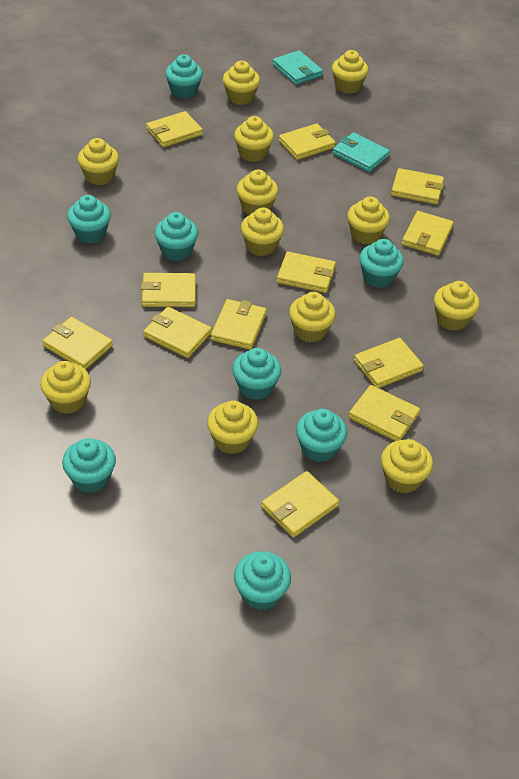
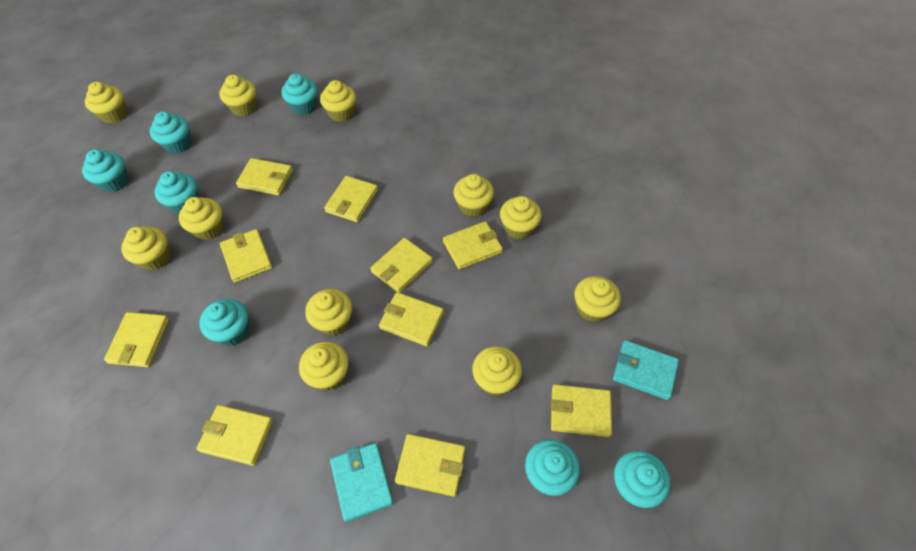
turquoise cupcake: [62,438,116,493] [67,195,111,244] [154,212,198,261] [165,54,203,99] [232,348,281,400] [234,551,291,610] [296,409,347,462] [359,239,404,288] = 8 -> [82,149,129,192] [150,111,191,154] [154,171,199,214] [199,299,249,346] [282,73,317,115] [525,440,580,496] [614,451,670,508] = 7
yellow cupcake: [40,361,91,414] [78,138,119,185] [207,400,258,454] [223,61,260,105] [234,116,274,162] [236,169,278,215] [241,207,284,256] [289,292,336,342] [332,50,368,94] [347,196,390,245] [381,439,433,493] [434,281,480,331] = 12 -> [85,82,127,123] [121,227,171,270] [179,197,224,240] [219,75,256,116] [299,342,349,391] [305,289,352,335] [320,80,356,122] [453,174,494,217] [472,346,522,395] [500,196,542,240] [575,276,621,322] = 11
yellow wallet: [42,317,113,370] [141,273,196,307] [143,307,212,358] [146,111,203,147] [211,299,267,350] [261,471,339,538] [277,252,336,293] [279,124,336,160] [348,385,420,441] [354,338,424,388] [391,168,444,204] [402,211,454,256] = 12 -> [104,312,169,367] [196,405,273,466] [220,229,272,283] [236,158,293,196] [324,176,378,222] [370,238,433,293] [379,292,444,346] [395,434,465,497] [443,221,503,270] [551,384,612,437] = 10

